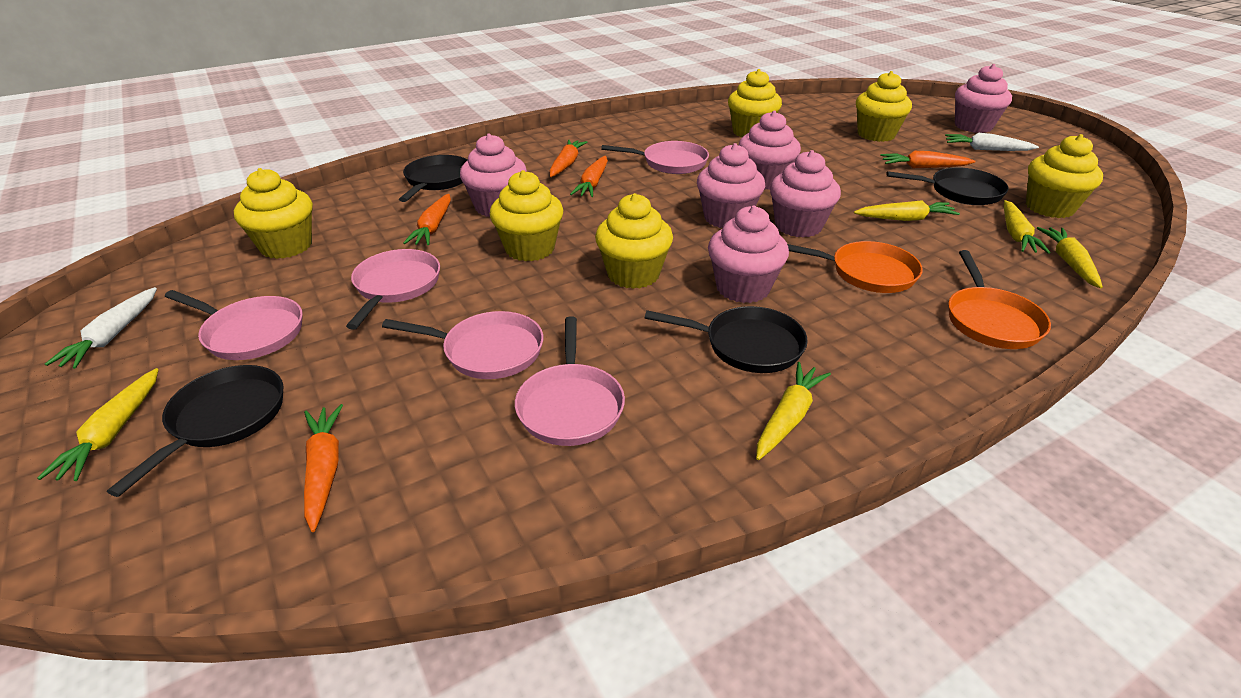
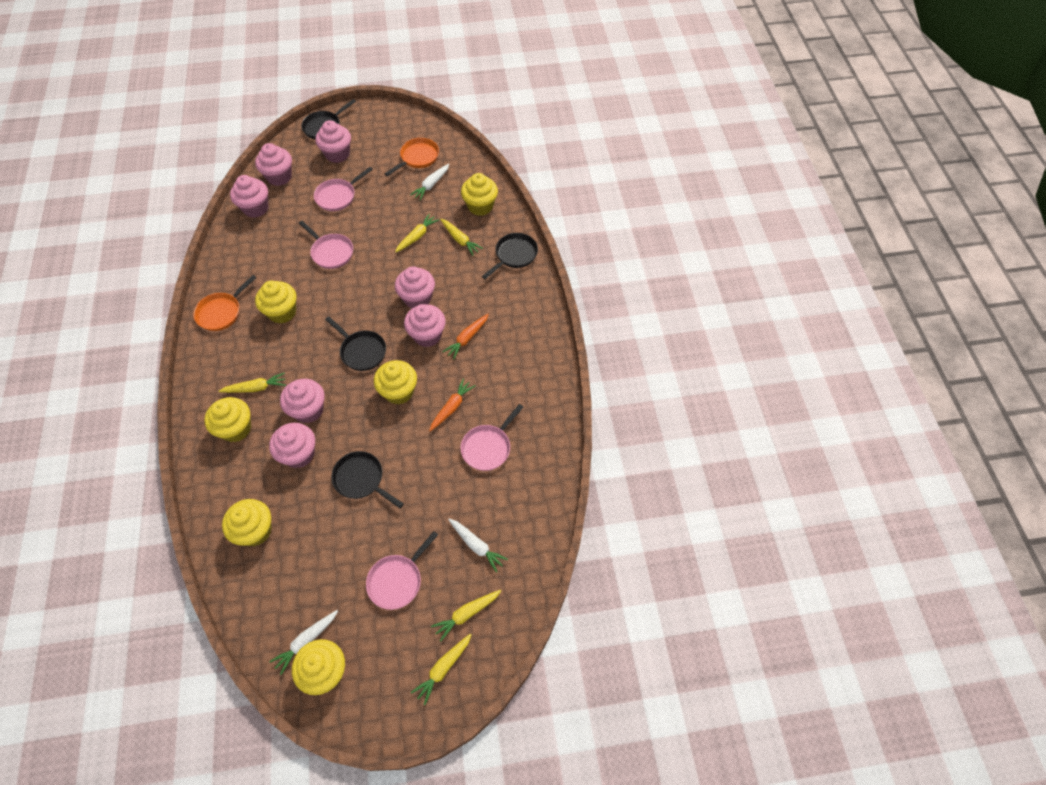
orange carrot: [304,404,343,532] [403,194,451,245] [549,140,588,177] [570,156,608,197] [881,151,976,168] = 5 -> [429,378,476,431] [442,314,489,360] = 2
pink cupcake: [460,134,527,217] [697,143,765,228] [708,205,789,303] [738,111,801,190] [770,150,841,237] [955,64,1012,133] = 6 -> [230,175,268,218] [255,143,292,186] [269,423,315,468] [280,379,325,423] [315,120,351,163] [395,266,435,309] [404,304,446,347] = 7
pink pan: [165,290,303,360] [346,249,440,330] [382,311,543,379] [515,316,625,446] [601,141,709,174] = 5 -> [299,221,353,269] [314,167,373,211] [366,531,438,610] [461,404,523,471] = 4
white carrot: [45,287,157,369] [945,133,1039,151] = 2 -> [269,610,338,675] [410,164,449,201] [448,519,508,573] = 3

